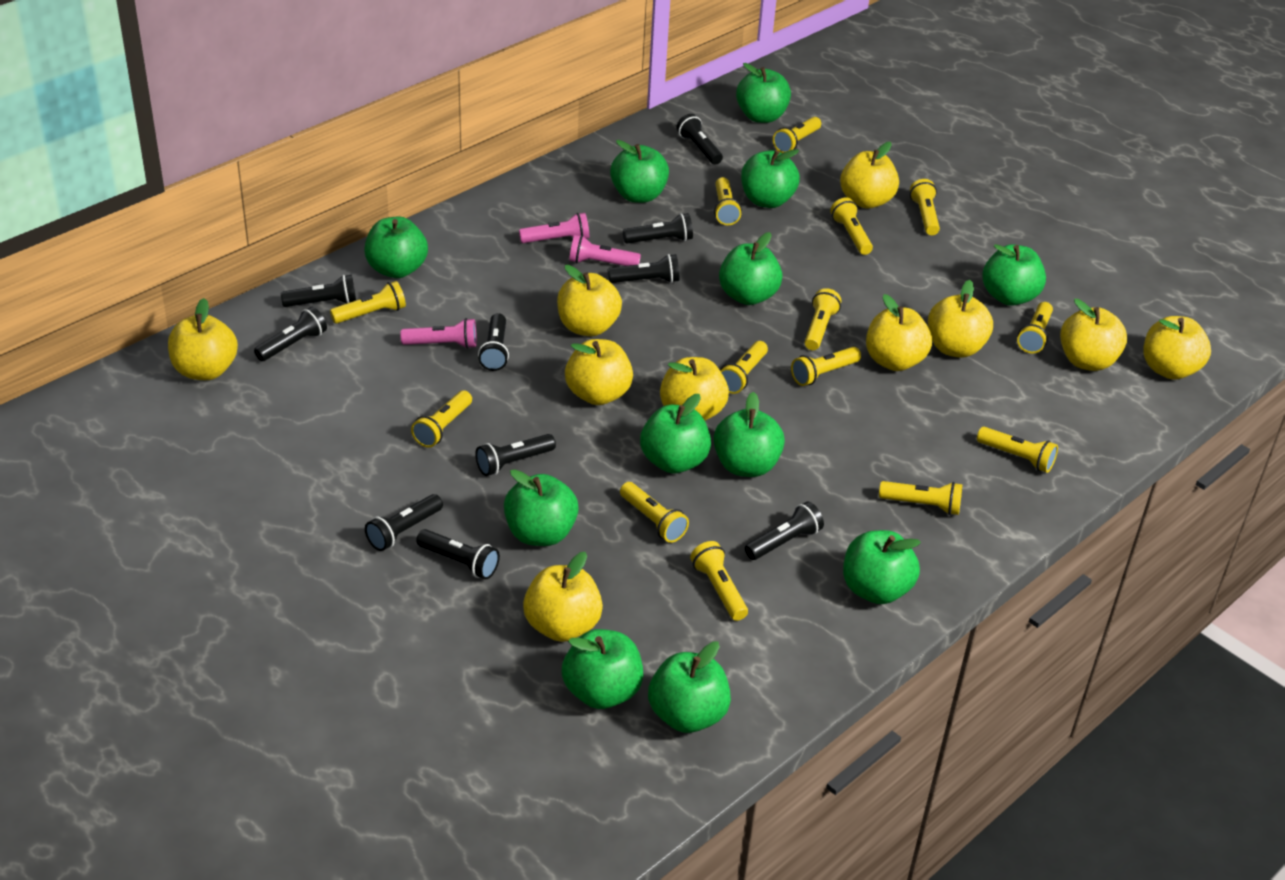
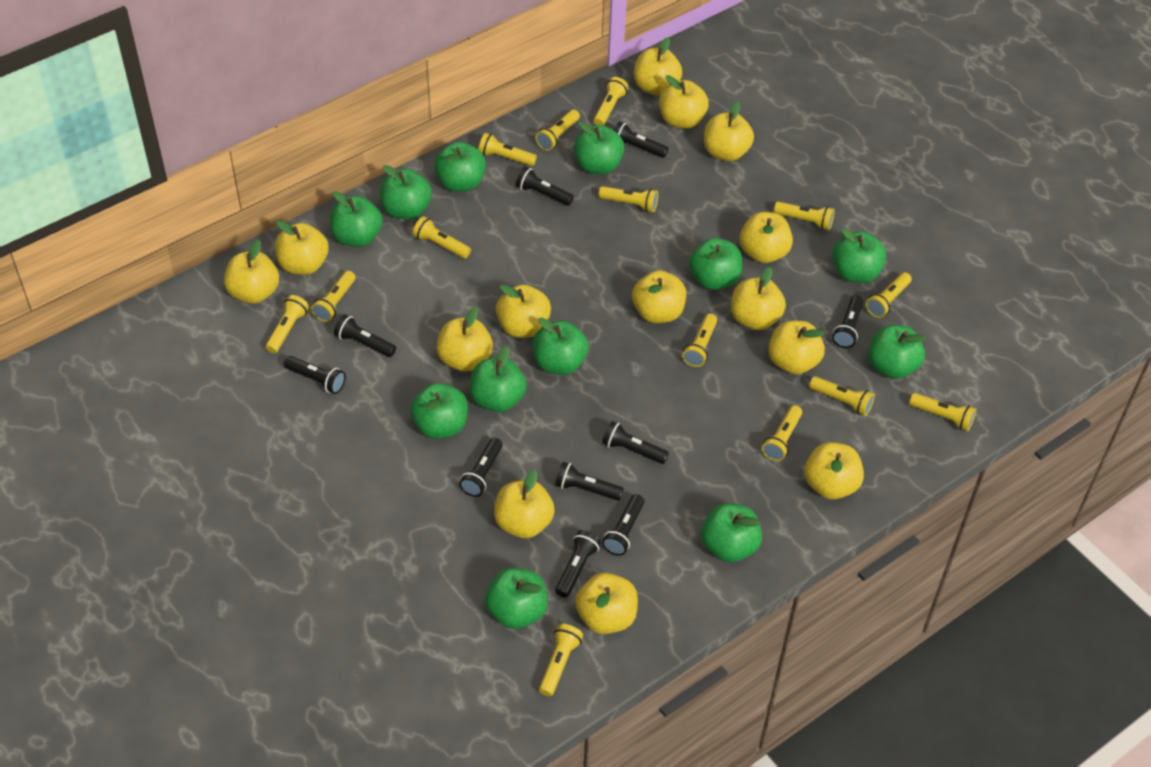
pink flashlight: [400,318,477,349] [519,213,589,243] [569,235,641,266] = 3 -> none = 0
yellow apple: [168,298,238,380] [523,552,603,642] [557,265,622,336] [565,339,633,405] [660,357,729,420] [840,142,899,208] [866,294,932,371] [928,280,993,358] [1060,299,1127,371] [1144,316,1211,380] = 10 -> [224,240,279,304] [275,221,329,275] [436,307,493,372] [494,469,555,538] [496,284,551,338] [575,573,638,634] [632,270,686,323] [634,37,682,95] [659,75,709,129] [704,101,754,161] [731,267,786,330] [740,212,793,263] [768,321,825,374] [804,442,864,500] = 14

